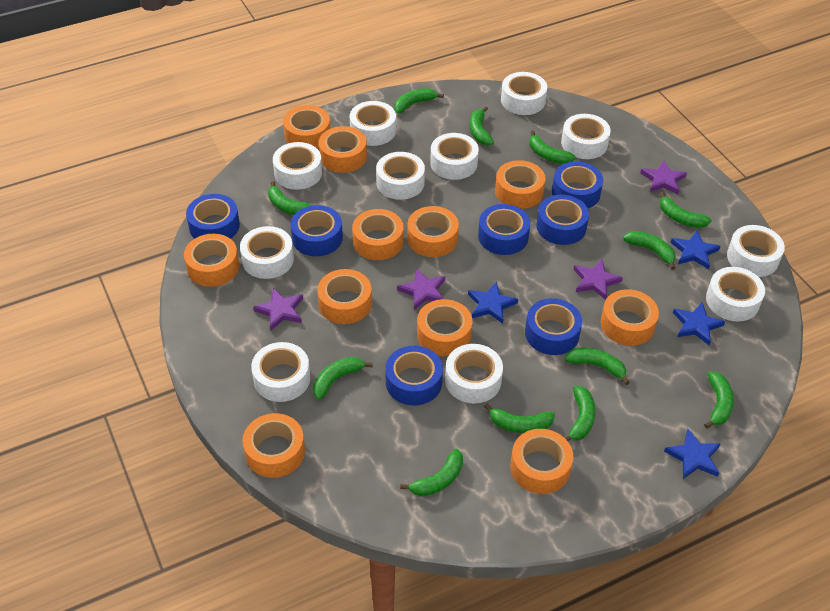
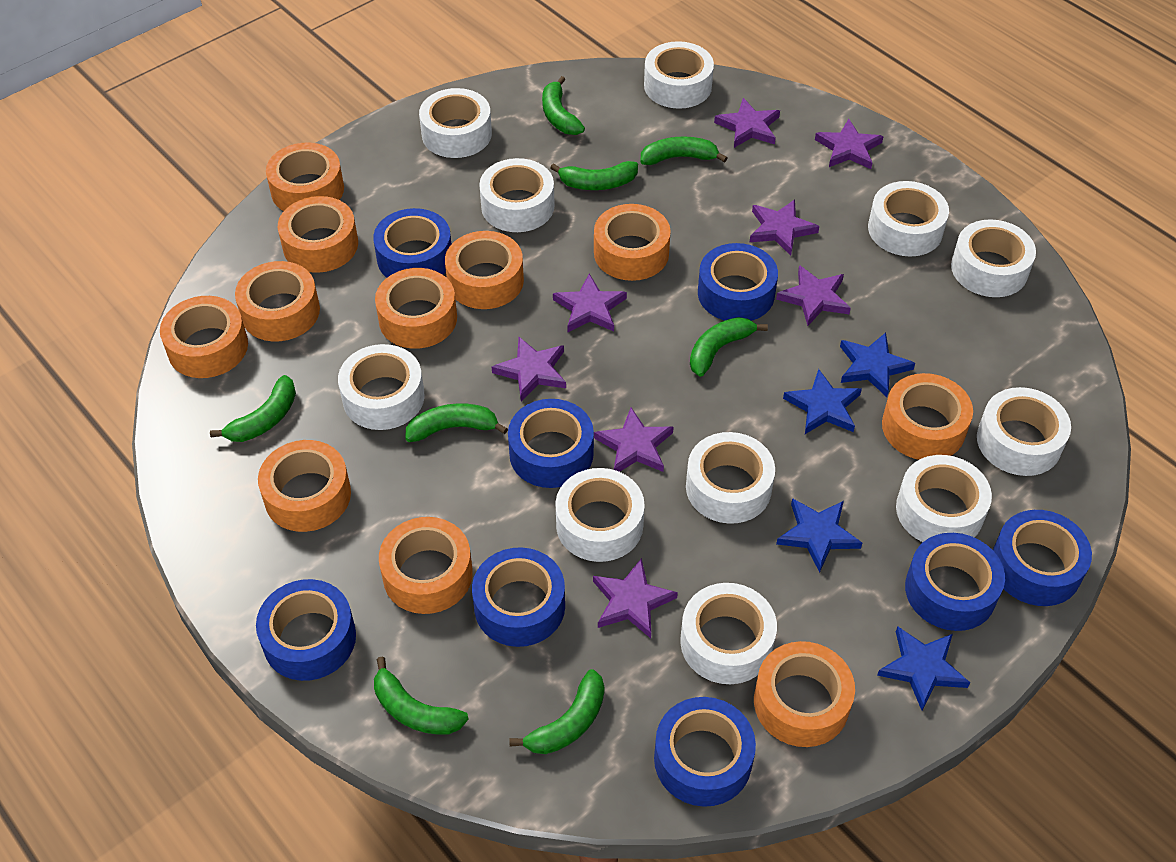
blue tape: [186,194,240,239] [291,205,343,256] [385,346,443,405] [478,204,530,255] [525,298,582,355] [536,195,589,245] [552,161,603,208] = 7 -> [256,579,356,681] [373,208,451,278] [472,547,565,647] [508,399,594,488] [654,697,756,807] [698,243,778,321] [905,533,1005,631] [993,510,1092,606] = 8
green banana: [268,181,312,215] [313,357,373,400] [394,88,444,114] [400,449,463,496] [469,106,494,145] [484,404,555,433] [529,131,576,164] [565,348,630,385] [565,386,595,441] [623,231,676,270] [660,192,712,228] [704,372,734,429] = 12 -> [210,375,296,442] [374,656,469,735] [405,403,508,442] [510,669,604,754] [542,76,585,135] [550,161,638,190] [640,136,727,165] [690,317,768,377] = 8
purple star: [253,288,303,330] [397,268,445,310] [573,259,623,300] [640,160,687,195] = 4 -> [492,337,566,402] [553,274,627,332] [593,558,678,638] [594,408,674,472] [714,98,780,148] [750,200,819,256] [776,265,851,326] [815,119,884,169] = 8

